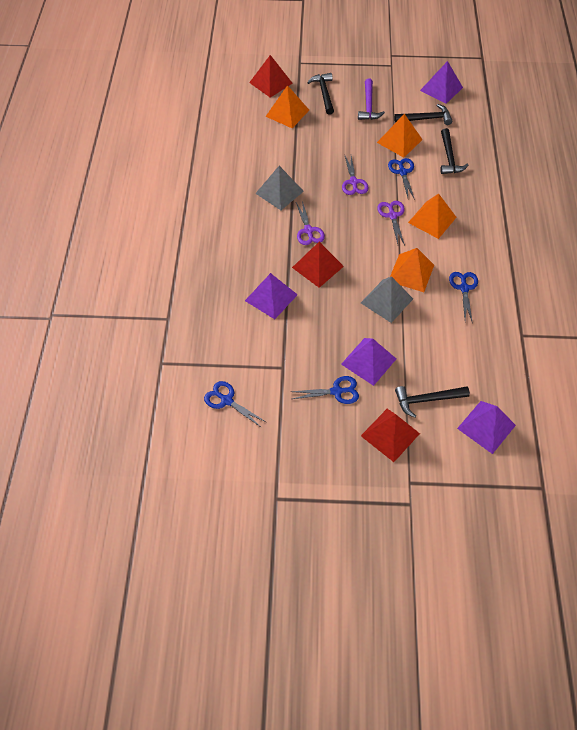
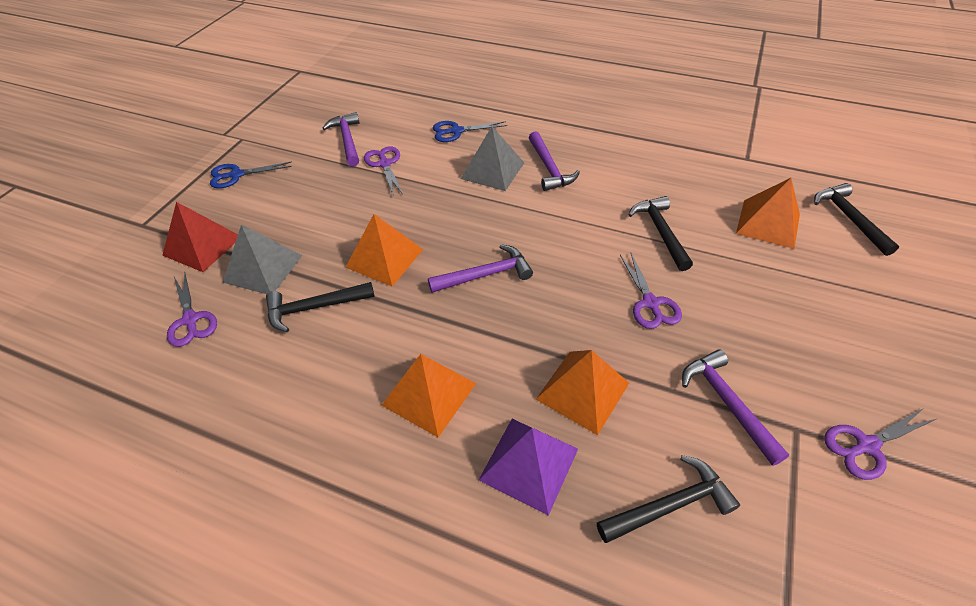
blue scissors: [204,381,266,428] [291,376,359,404] [388,158,415,200] [449,272,478,321] = 4 -> [210,161,292,188] [433,121,508,142] = 2
purple hammer: [358,78,385,120] = 1 -> [322,112,360,167] [428,244,533,293] [529,131,580,191] [682,349,789,466] = 4
purple pyramid: [245,273,298,319] [341,338,396,386] [420,61,463,104] [457,401,516,454] = 4 -> [479,419,578,516] = 1
purple scissors: [296,201,325,245] [342,156,369,195] [377,201,405,245] = 3 -> [167,272,217,347] [364,146,403,194] [620,252,682,329] [824,408,938,480] = 4
red pyramid: [249,55,293,98] [292,242,344,288] [361,409,420,462] = 3 -> [162,202,238,272] = 1

